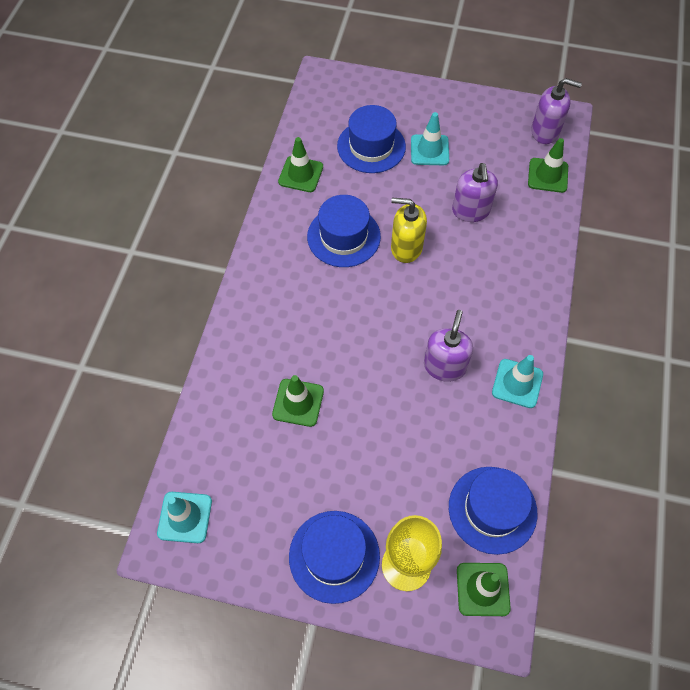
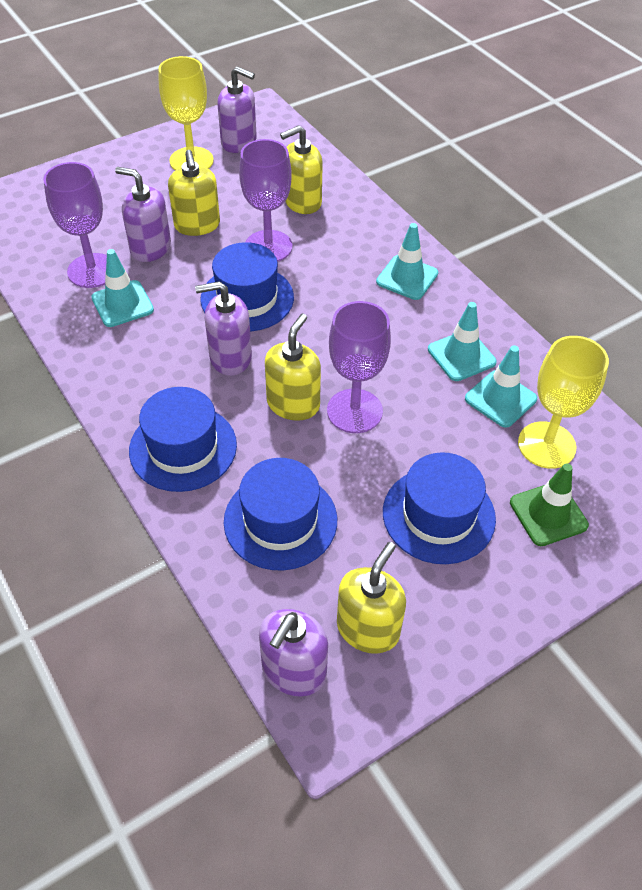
green traffic cone: [272,375,324,427] [278,137,323,192] [457,563,511,616] [528,138,568,193] = 4 -> [510,463,589,546] = 1
purple goblet: none = 0 -> [43,162,107,288] [239,139,292,262] [327,301,391,433] = 3
purple soap dispenser: [424,310,473,382] [452,163,498,222] [531,78,582,144] = 3 -> [115,167,171,262] [195,281,252,376] [218,66,257,153] [259,609,328,697] = 4
turquoise traffic cone: [157,492,212,543] [411,112,449,165] [492,355,543,408] = 3 -> [91,249,154,327] [376,223,438,300] [428,302,497,381] [465,346,537,428] = 4
yellow goblet: [382,515,442,591] = 1 -> [159,56,214,171] [518,336,609,469] = 2
yellow soap dispenser: [391,198,427,263] = 1 -> [168,150,220,236] [265,314,321,421] [280,125,323,214] [337,542,406,654] = 4

